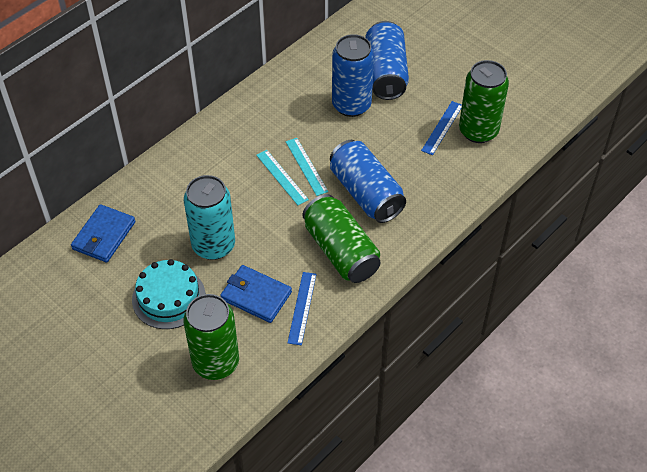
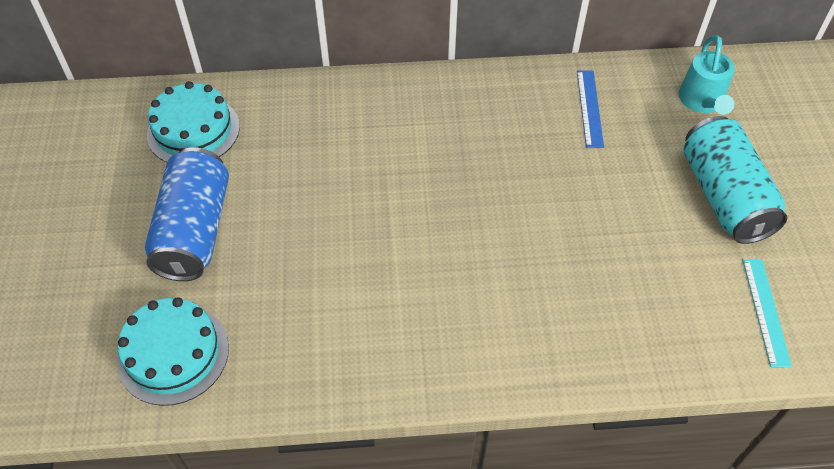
blue can: [330,140,406,223] [332,34,374,117] [366,21,409,100] = 3 -> [145,147,229,281] = 1
blue ruler: [288,272,317,345] [421,101,462,155] = 2 -> [577,70,604,148] = 1
blue wallet: [71,204,135,263] [220,265,292,323] = 2 -> none = 0
green can: [183,294,239,380] [302,194,380,283] [459,60,509,143] = 3 -> none = 0
turquoise cake: [132,259,206,329] = 1 -> [117,297,229,406] [147,81,240,163] = 2
turquoise ruler: [256,150,309,205] [286,138,328,196] = 2 -> [743,259,792,367] = 1
turquoise watering can: none = 0 -> [679,35,735,115] = 1

